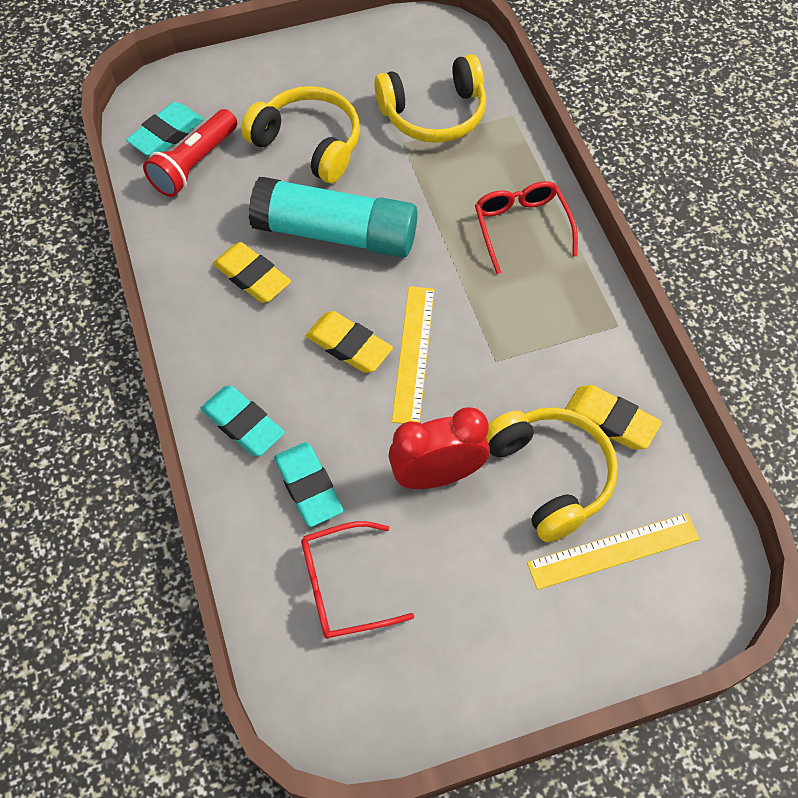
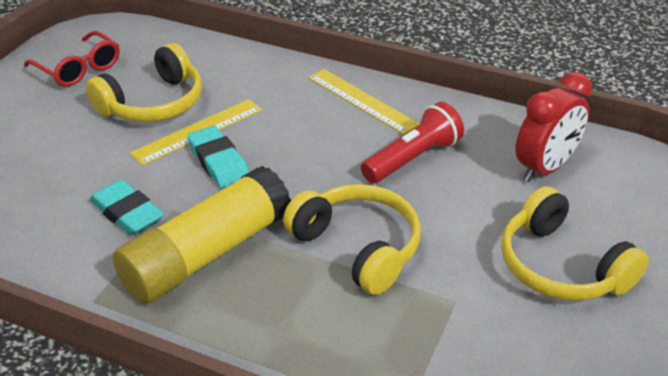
red glasses: [301,521,415,639] [475,181,578,274] = 2 -> [24,31,120,87] = 1
turquoise eraser: [126,102,204,156] [200,386,285,456] [274,442,343,527] = 3 -> [89,180,164,235] [187,126,249,189] = 2
turquoise glue stick: [249,177,418,258] = 1 -> none = 0
yellow eraser: [213,242,291,303] [306,311,393,373] [565,385,662,449] = 3 -> none = 0
yellow glue stick: none = 0 -> [113,166,291,304] = 1

